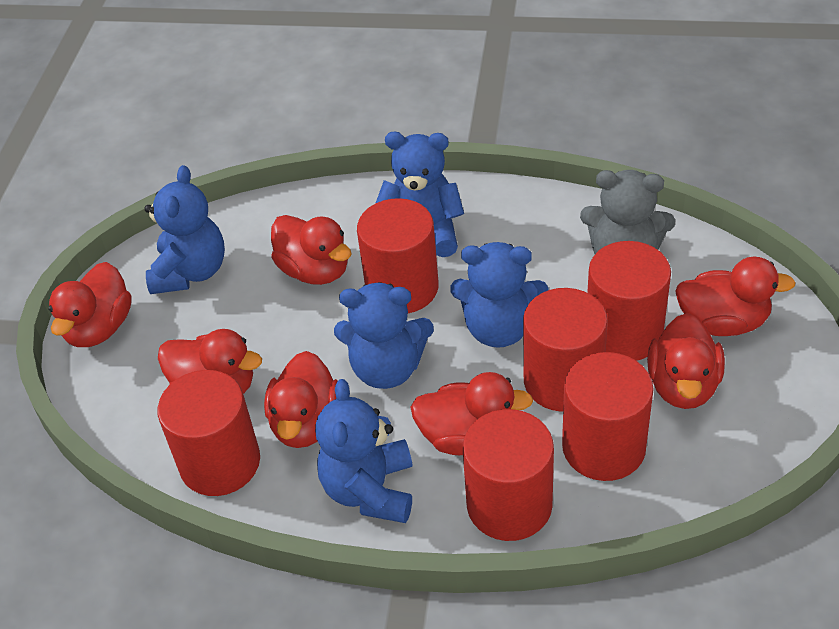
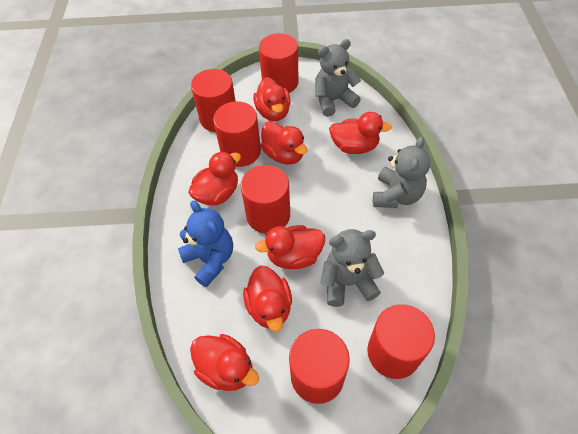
blue teddy bear: [144,165,225,294] [315,379,412,523] [334,282,434,389] [376,132,464,257] [450,242,548,348] = 5 -> [178,201,233,287] = 1
grey teddy bear: [580,170,675,254] = 1 -> [315,39,361,117] [320,229,384,307] [373,136,430,208] = 3

